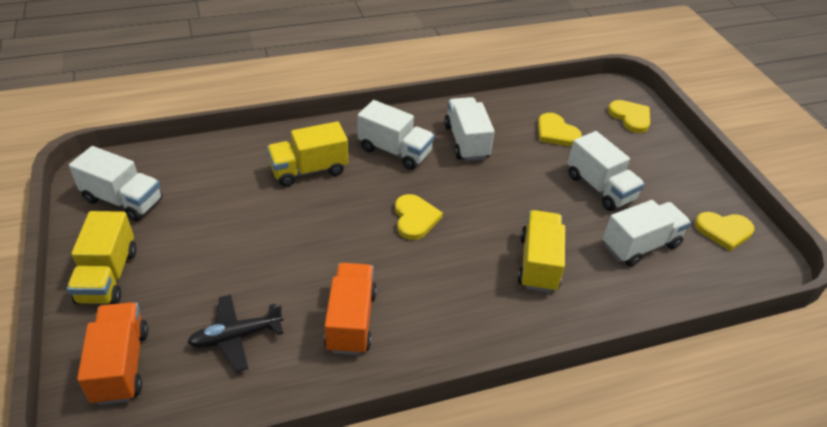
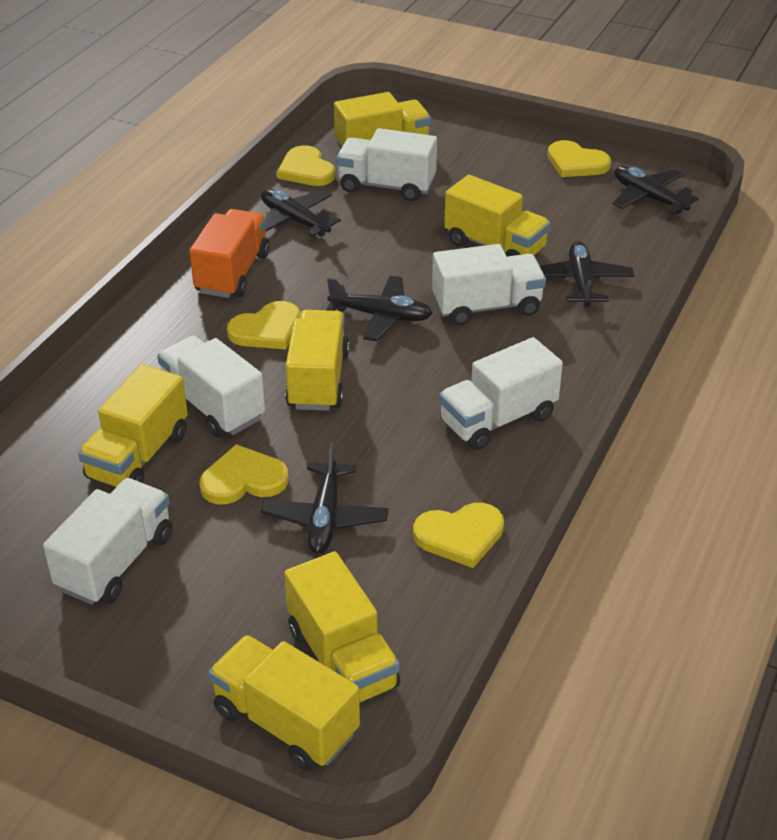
black plane: [188,295,283,372] = 1 -> [261,189,341,237] [261,442,388,554] [326,276,433,341] [540,241,634,307] [613,166,698,214] = 5
orange truck: [77,302,148,405] [324,263,377,355] = 2 -> [189,209,270,298] = 1
yellow heart: [395,194,443,240] [538,113,582,146] [608,100,650,133] [695,212,754,251] = 4 -> [199,444,289,504] [227,301,300,349] [277,145,336,186] [413,503,504,568] [548,140,611,177] = 5
yellow truck: [67,211,137,304] [267,121,348,187] [518,210,565,293] = 3 -> [78,364,188,487] [208,635,360,771] [284,551,400,703] [285,310,349,411] [334,92,431,149] [444,175,550,257] = 6

